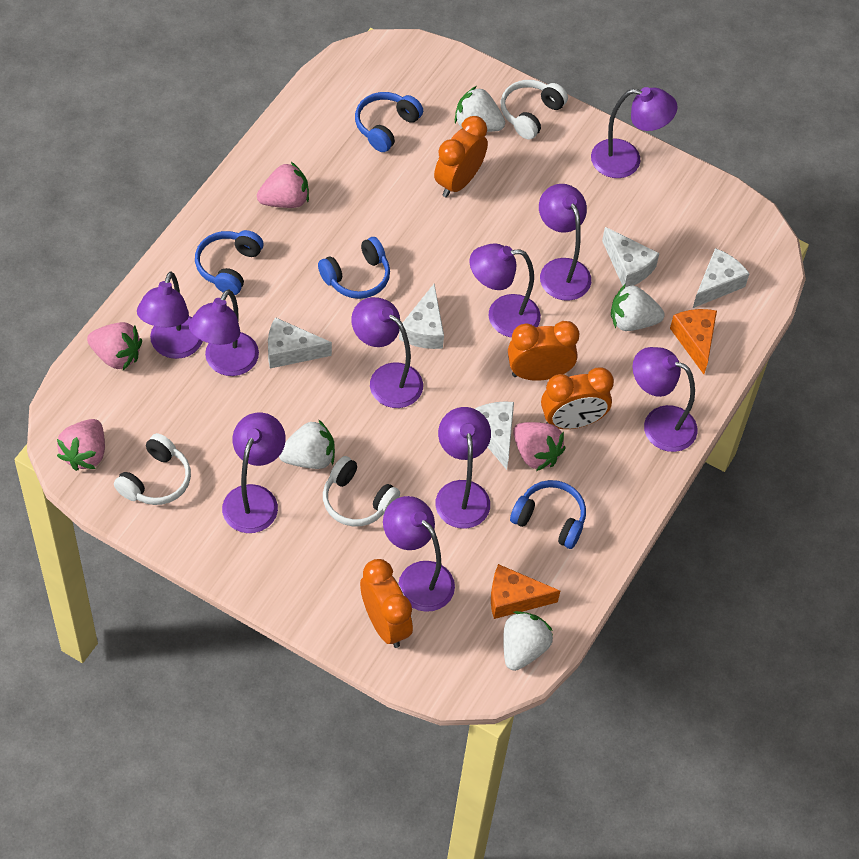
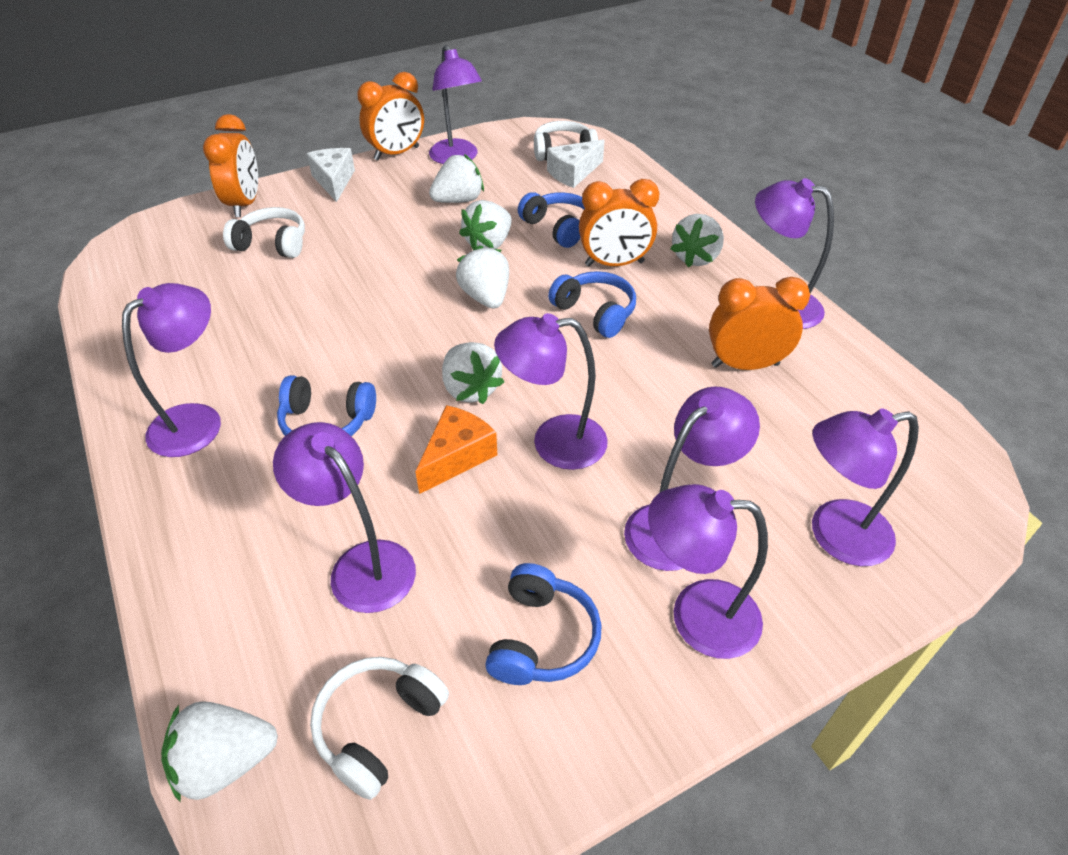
orange cheese: [491,564,560,619] [670,309,717,374] = 2 -> [415,405,497,494] = 1
pink strawberry: [57,419,105,471] [87,322,142,370] [257,162,309,208] [513,422,566,471] = 4 -> none = 0
purple lamp: [137,272,203,359] [189,289,259,376] [222,412,286,533] [351,297,423,408] [383,496,455,612] [435,407,491,529] [469,243,541,337] [539,184,591,301] [591,87,677,178] [632,347,698,452] = 10 -> [122,283,221,457] [273,422,416,613] [429,45,482,164] [494,313,608,470] [624,386,760,571] [648,484,768,659] [755,178,834,329] [812,408,919,566] = 8
white cheese: [268,317,332,368] [399,284,444,349] [475,401,514,470] [602,227,660,287] [693,248,750,308] = 5 -> [307,148,355,202] [547,139,605,188] = 2
white strawberry: [279,419,335,469] [455,86,505,132] [503,611,553,671] [611,285,664,331] = 4 -> [161,701,278,803] [429,154,484,203] [442,342,504,404] [456,245,509,309] [459,200,512,250] [670,214,724,267] = 6

